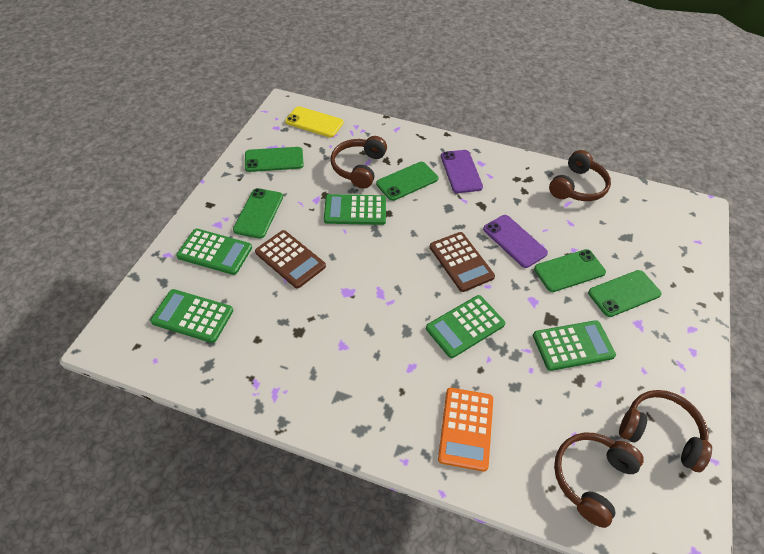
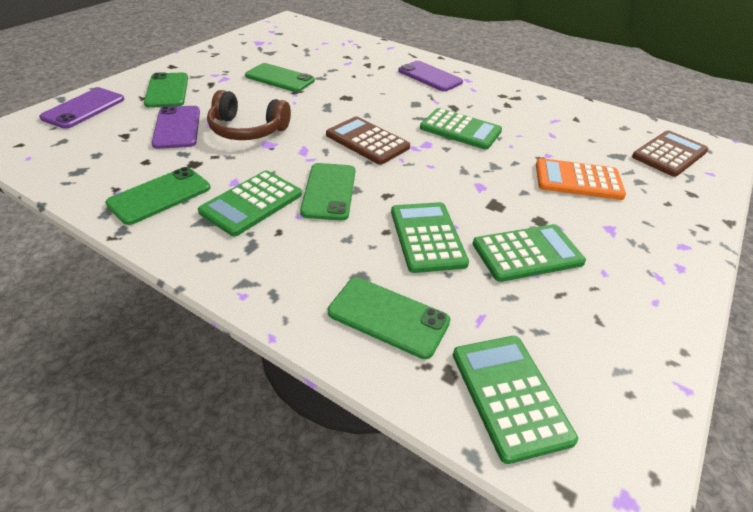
brown headphones: [331,136,387,189] [549,150,611,201] [554,433,644,528] [619,390,712,472] = 4 -> [207,90,291,140] = 1
purple phone: [441,150,483,193] [483,215,548,268] = 2 -> [39,88,124,129] [151,106,200,149] [398,61,463,91] = 3
yellow phone: [285,106,343,137] = 1 -> none = 0

